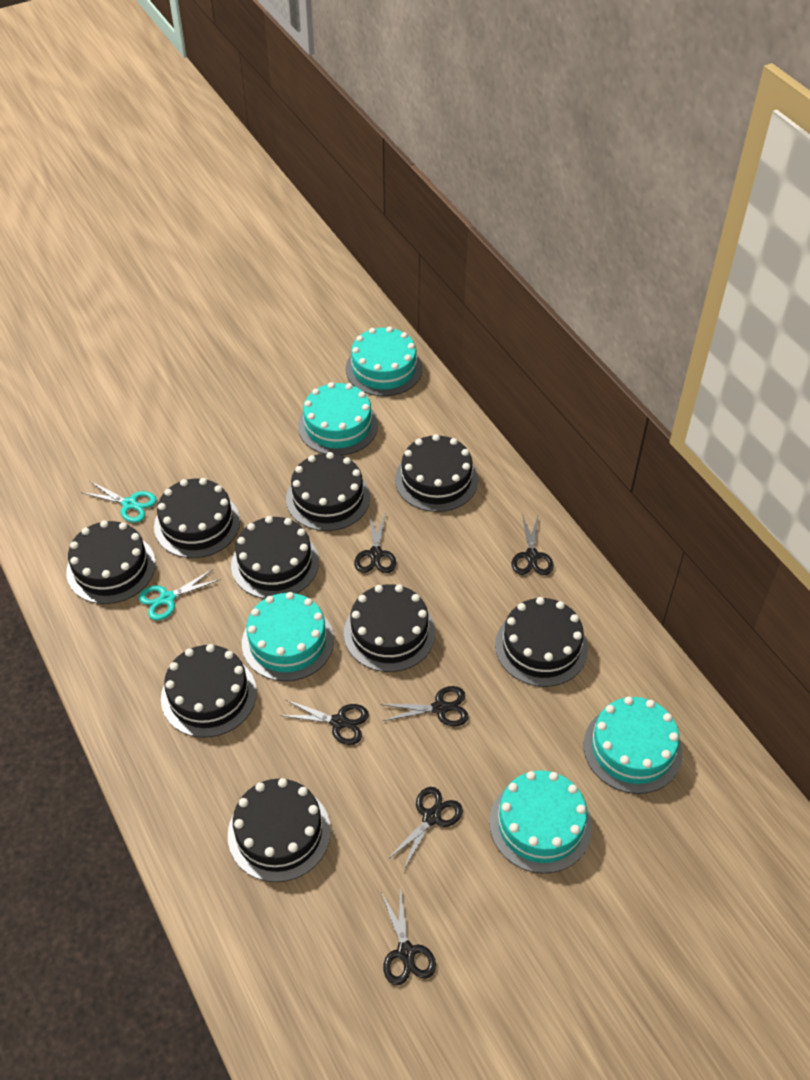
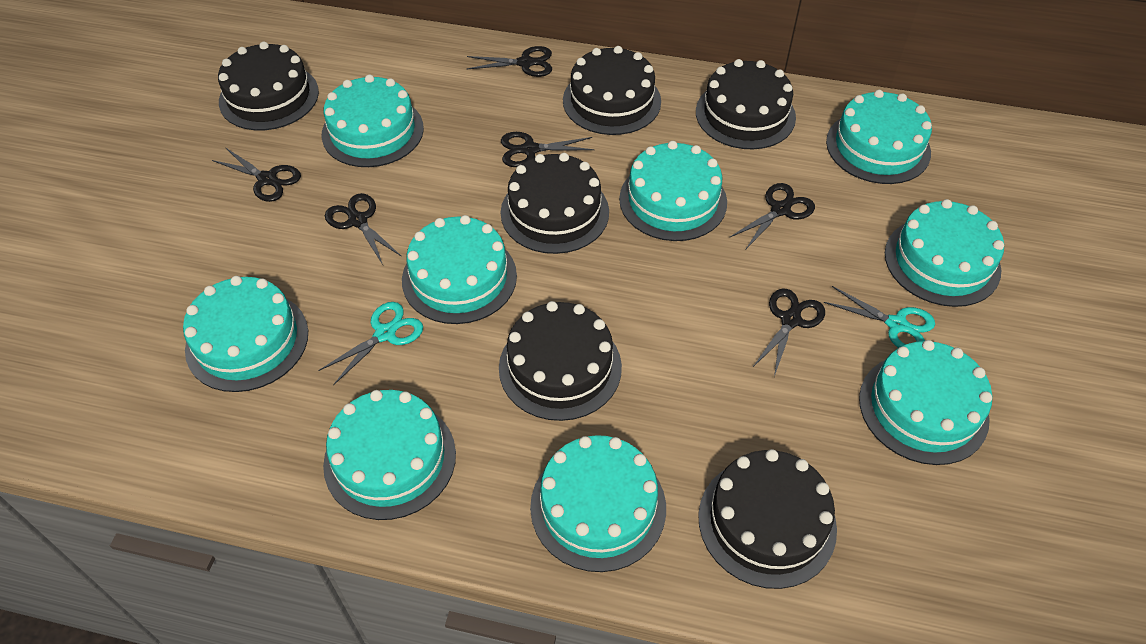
black cake: [66,520,156,604] [154,478,240,558] [161,644,257,738] [228,778,331,882] [231,516,319,599] [286,452,370,531] [344,584,435,672] [395,434,478,512] [495,597,588,687] = 9 -> [218,41,319,130] [499,301,622,421] [500,153,609,254] [563,46,661,135] [696,59,796,149] [698,449,837,589] = 6
turquoise cake: [242,592,334,681] [298,382,378,455] [346,327,423,396] [489,770,592,874] [583,697,682,794] = 5 -> [183,276,308,392] [322,75,424,167] [323,390,456,520] [402,215,517,324] [530,435,666,572] [619,141,727,241] [826,90,932,184] [859,340,992,465] [885,199,1004,307] = 9

